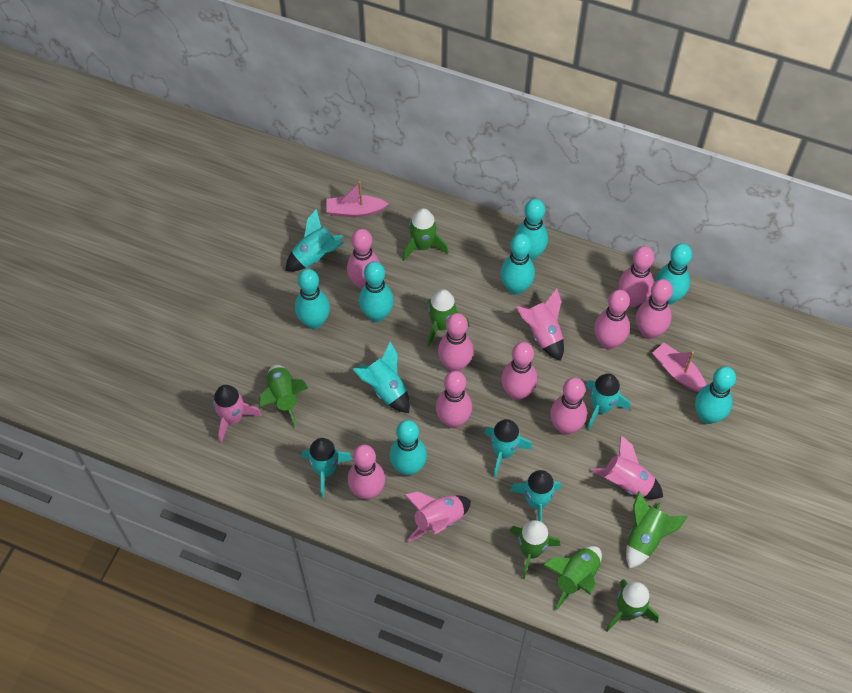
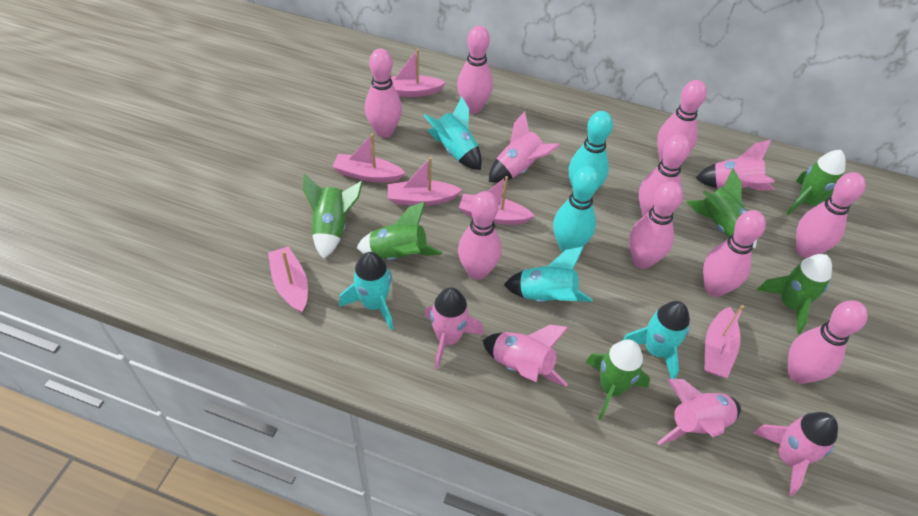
green rocket: [259,365,308,428] [402,208,448,261] [427,289,469,346] [509,520,560,579] [543,546,602,610] [606,579,659,632] [626,491,688,569] = 7 -> [303,174,363,259] [357,202,443,260] [586,339,650,420] [686,169,757,248] [757,254,832,334] [786,150,846,215] = 6
pink boat: [327,181,389,217] [652,343,706,392] = 2 -> [268,246,308,313] [332,134,405,183] [388,157,462,206] [391,49,446,97] [459,176,535,225] [704,305,744,378] = 6
pink rocket: [213,385,262,443] [404,492,471,542] [516,289,564,361] [590,435,663,499] = 4 -> [424,287,484,369] [483,325,569,387] [489,111,560,183] [657,379,741,445] [696,139,775,190] [753,412,838,496] = 6
turquoise bowling pin: [295,269,330,329] [359,261,394,322] [390,420,427,476] [500,233,535,295] [515,199,548,261] [655,243,692,305] [695,366,736,424] = 7 -> [553,166,600,252] [569,111,613,191] = 2
turquoise rocket: [286,208,344,271] [302,438,353,498] [353,341,410,413] [484,419,532,478] [510,470,561,522] [586,373,630,430] = 6 -> [339,252,393,330] [423,96,482,170] [504,247,593,302] [623,301,690,379] = 4

